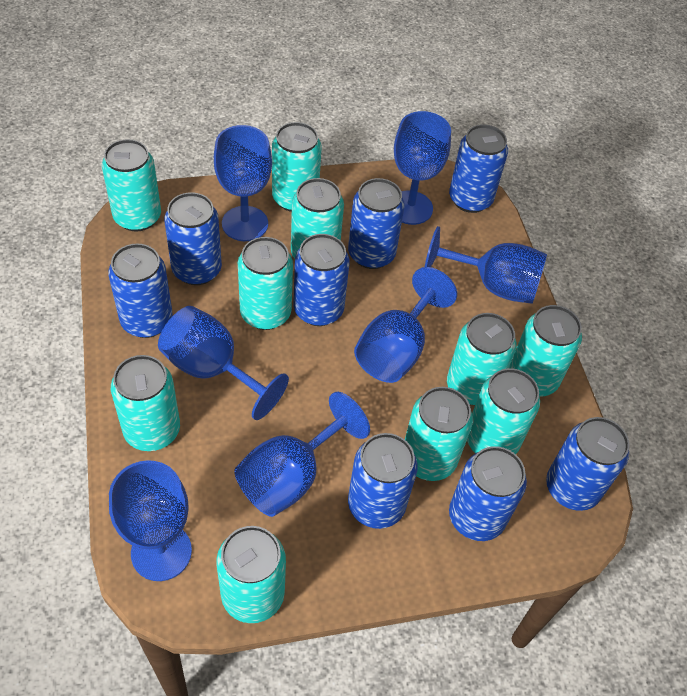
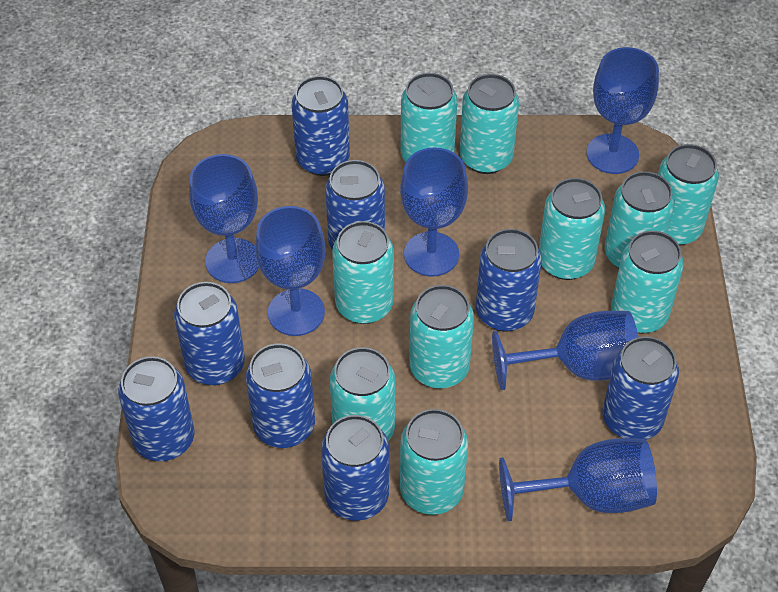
blue goblet: [109,460,192,581] [158,306,289,420] [214,125,272,241] [234,392,370,517] [354,267,457,383] [394,111,451,225] [425,226,547,304] = 7 -> [189,154,259,283] [255,206,326,336] [400,147,468,277] [492,311,638,390] [499,438,657,521] [587,47,659,174] = 6

